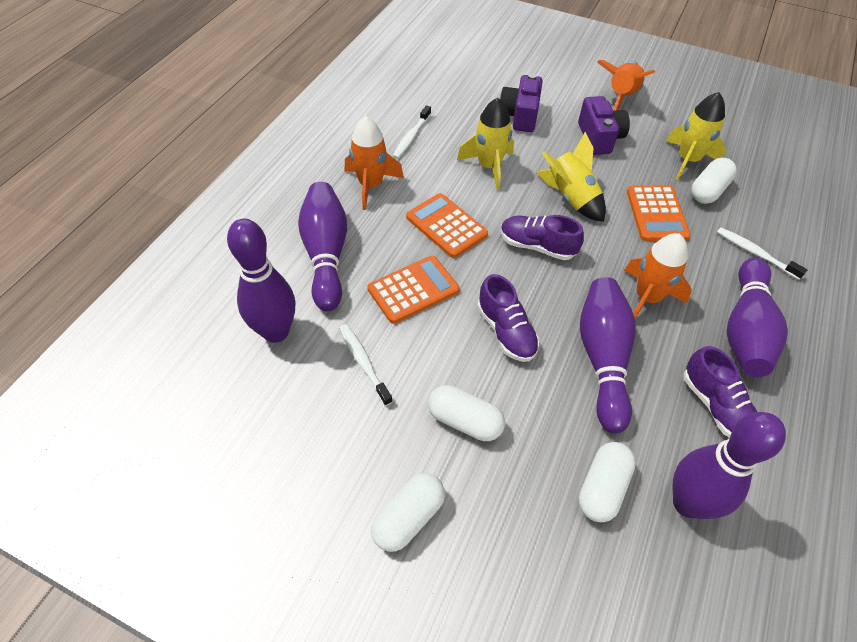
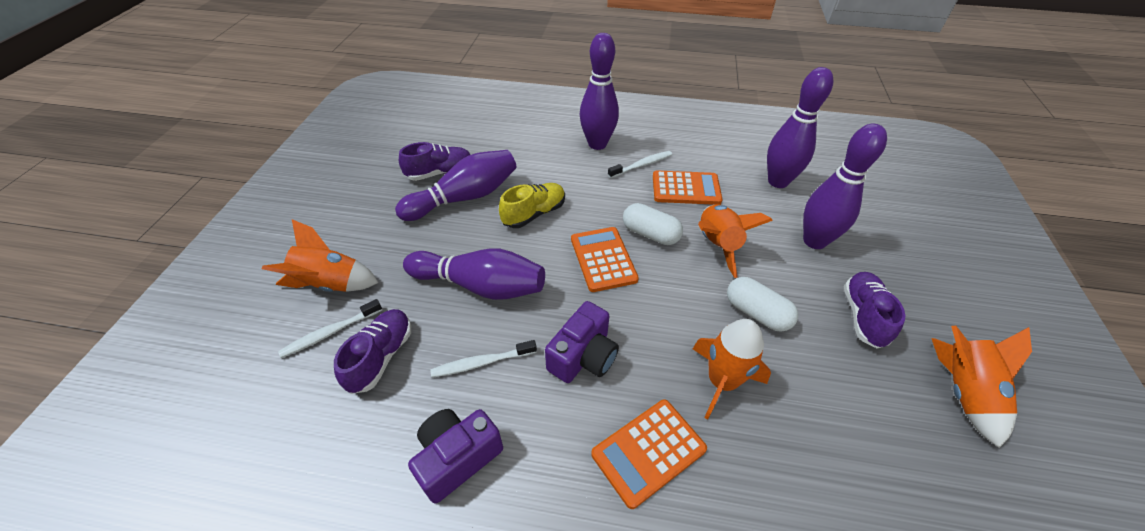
orange rocket: [345,116,404,210] [597,60,655,111] [624,233,692,318] = 3 -> [262,219,378,292] [693,319,771,420] [698,204,773,278] [931,325,1032,448] = 4
white capsule: [371,473,445,552] [428,385,505,441] [579,442,636,522] [691,158,737,204] = 4 -> [623,203,683,245] [727,277,798,332] = 2
yellow rocket: [457,98,514,190] [537,132,606,222] [666,92,726,180] = 3 -> none = 0
yellow shoe: none = 0 -> [499,183,565,228] = 1

